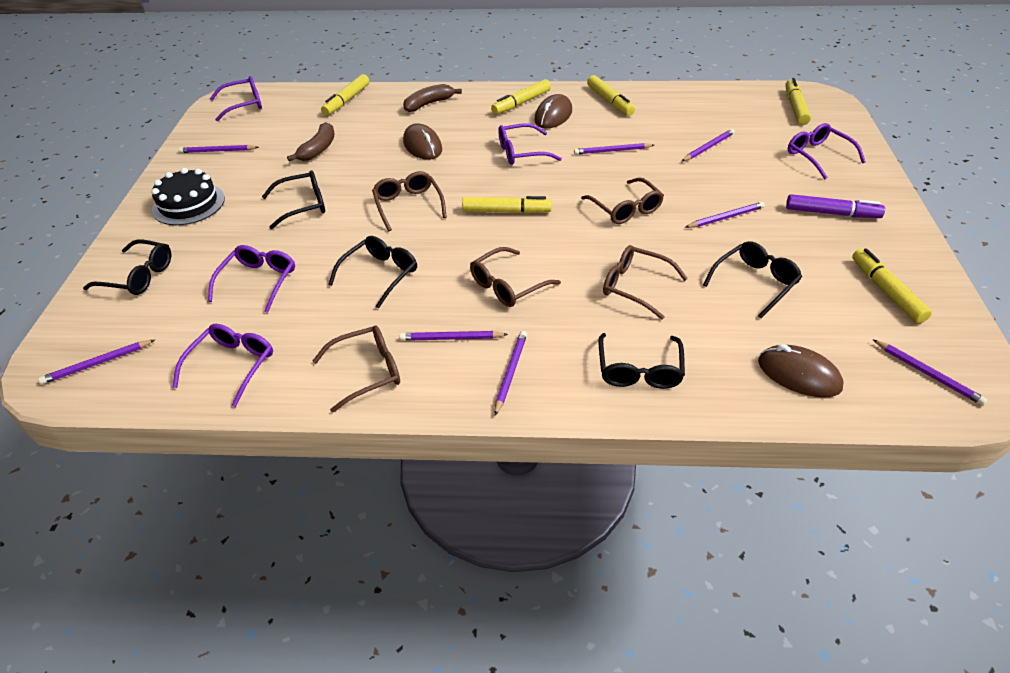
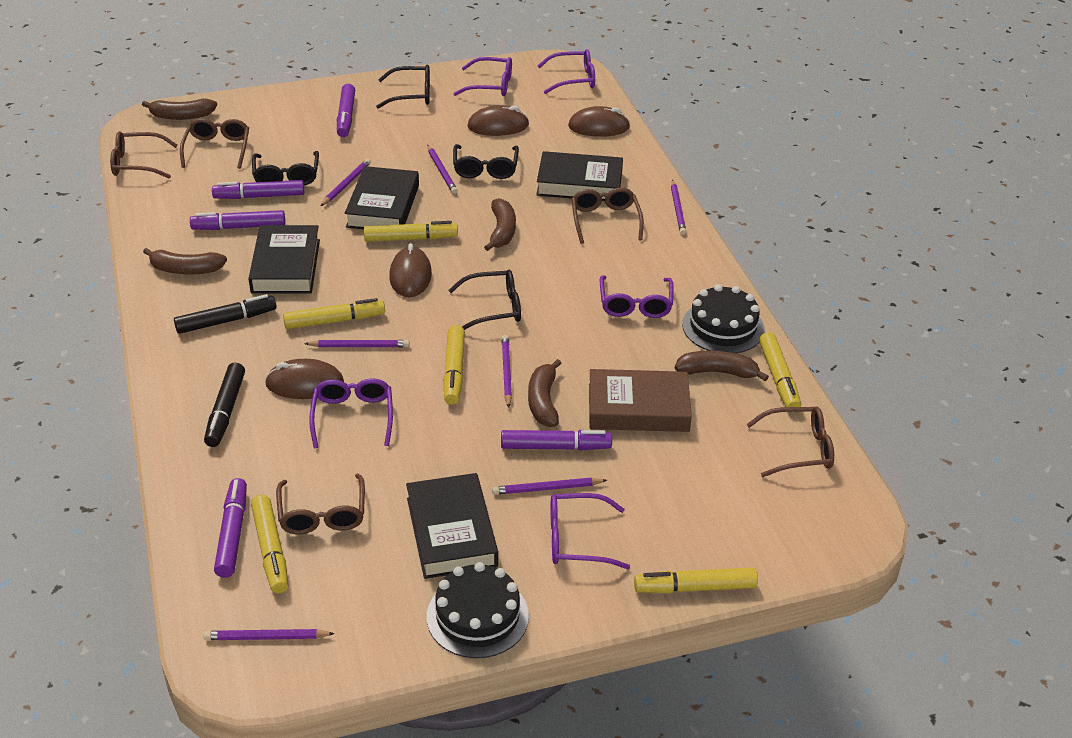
black book: none = 0 -> [248,225,320,293] [345,166,419,229] [406,473,498,579] [536,151,623,201] = 4
black cake: [151,168,225,225] = 1 -> [427,562,529,658] [682,284,764,353] = 2
black glasses: [83,239,171,295] [262,170,325,229] [328,236,417,309] [598,333,685,389] [703,241,802,318] = 5 -> [252,151,319,185] [376,65,430,109] [449,270,521,330] [453,144,519,179] = 4
black marker: none = 0 -> [174,294,277,334] [204,363,245,447] = 2
brown banana: [287,122,334,161] [403,84,462,112] = 2 -> [142,98,217,120] [143,248,227,275] [484,198,516,251] [528,359,562,427] [675,350,769,381] = 5
brown book: none = 0 -> [589,369,692,432] = 1
brown mouse: [403,123,442,160] [534,94,572,129] [758,344,844,398] = 3 -> [265,359,344,399] [389,243,432,297] [468,105,529,136] [568,106,630,137] = 4
purple marker: [786,194,885,218] = 1 -> [190,210,285,230] [212,180,304,199] [214,478,247,578] [337,84,355,137] [501,430,612,450] = 5
purple pencil: [38,340,155,384] [179,145,259,153] [399,331,508,341] [495,331,527,416] [574,143,654,155] [682,129,735,161] [685,202,765,228] [872,339,988,406] = 8 -> [203,629,335,640] [304,340,409,347] [321,159,371,206] [428,145,458,194] [492,478,607,495] [502,335,512,408] [671,180,686,235] = 7

